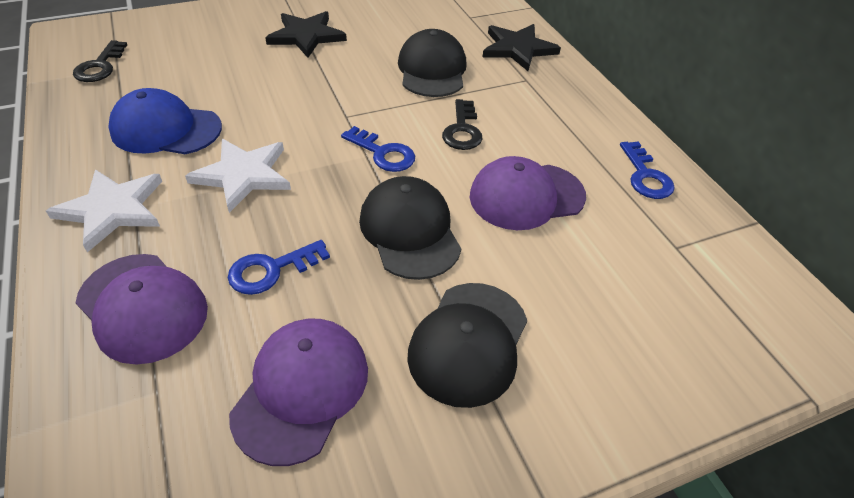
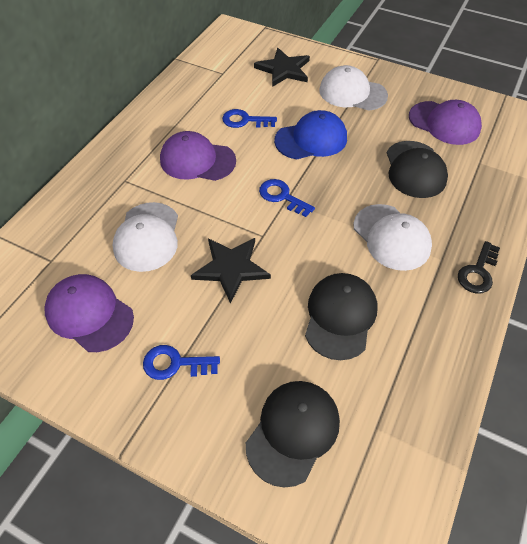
black key: [73,40,127,82] [442,99,482,150] = 2 -> [458,241,500,294] = 1
white cap: none = 0 -> [112,202,178,272] [319,65,388,111] [353,204,432,271] = 3
white star: [46,169,162,252] [185,139,291,213] = 2 -> none = 0

